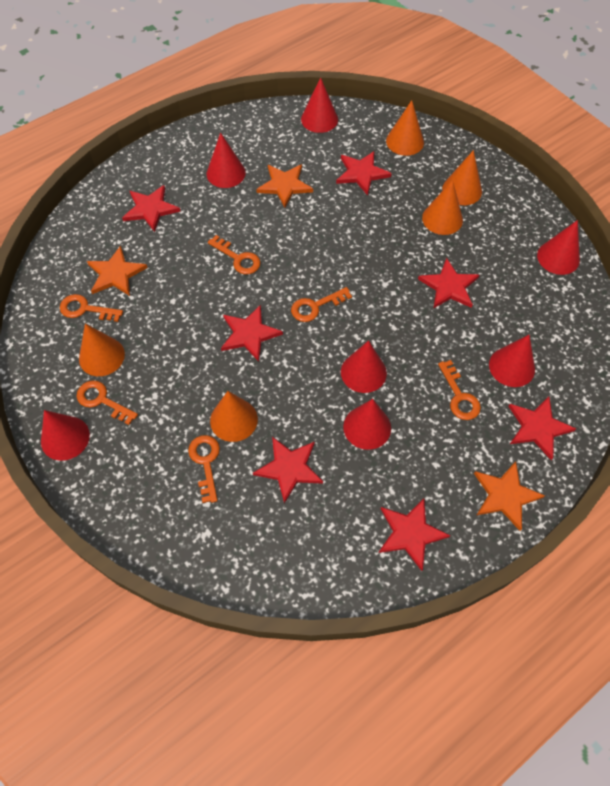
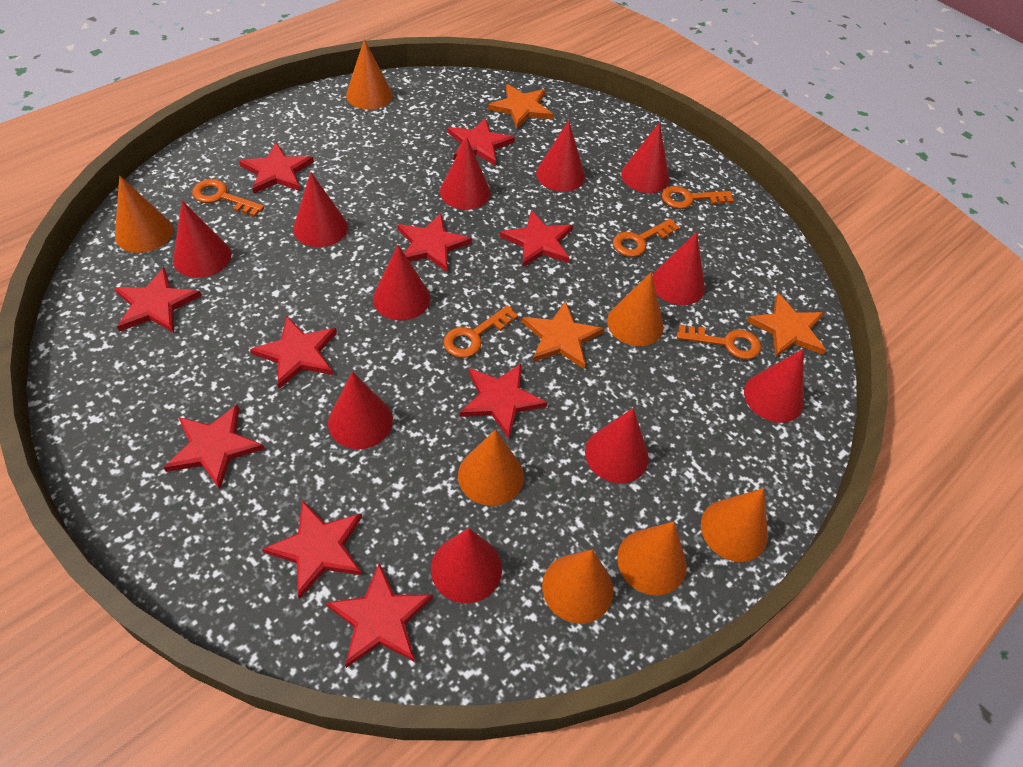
orange cone: [79,324,125,376] [210,391,258,442] [386,100,424,156] [422,180,463,235] [442,150,482,205] = 5 -> [115,176,173,253] [346,39,392,110] [458,430,524,506] [542,550,614,624] [607,272,664,346] [617,521,687,596] [701,488,768,562] = 7
orange key: [60,294,123,322] [76,380,138,425] [188,435,220,503] [208,235,261,275] [291,287,352,322] [438,360,481,420] = 6 -> [192,179,265,217] [443,305,518,358] [613,219,680,257] [662,186,734,209] [677,325,761,359] = 5
red cone: [41,410,90,461] [207,133,246,188] [301,77,338,133] [341,340,387,393] [343,399,391,450] [489,335,535,387] [537,220,580,275] = 7 -> [173,201,231,278] [293,172,348,247] [328,372,393,449] [373,245,430,321] [431,528,502,603] [440,137,491,210] [536,120,585,192] [585,408,649,483] [621,122,669,193] [652,232,705,305] [744,349,804,423] = 11
red star: [122,185,181,232] [221,305,283,362] [253,437,323,504] [336,151,391,195] [379,498,451,571] [418,258,479,309] [508,397,576,460] = 7 -> [114,268,201,333] [164,404,265,489] [239,143,314,194] [250,316,337,389] [262,500,362,599] [326,563,433,668] [398,213,472,272] [448,118,515,166] [459,363,547,439] [500,210,573,267] = 10

